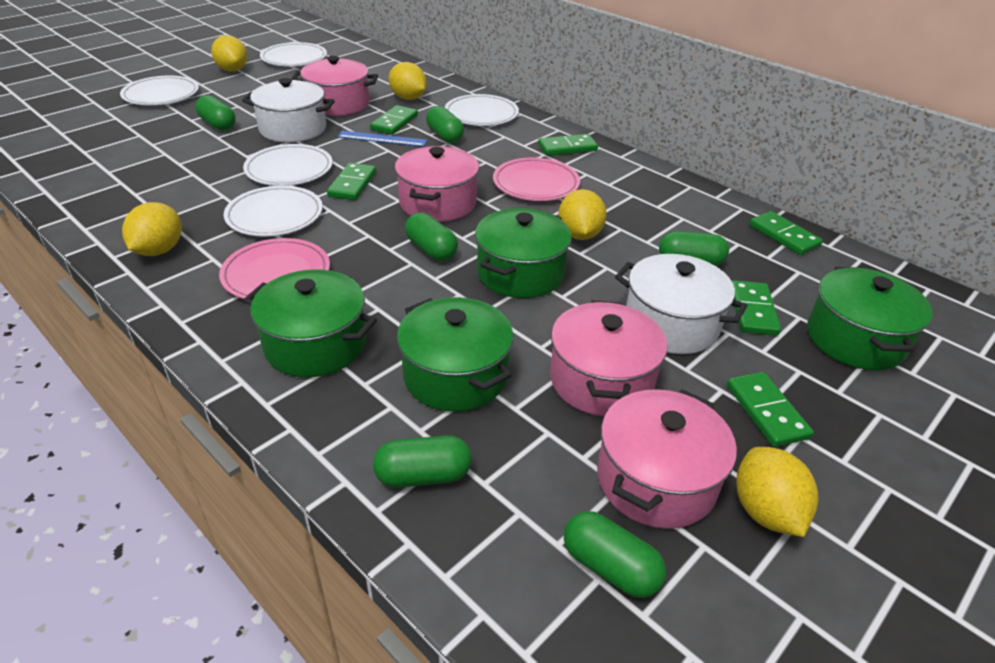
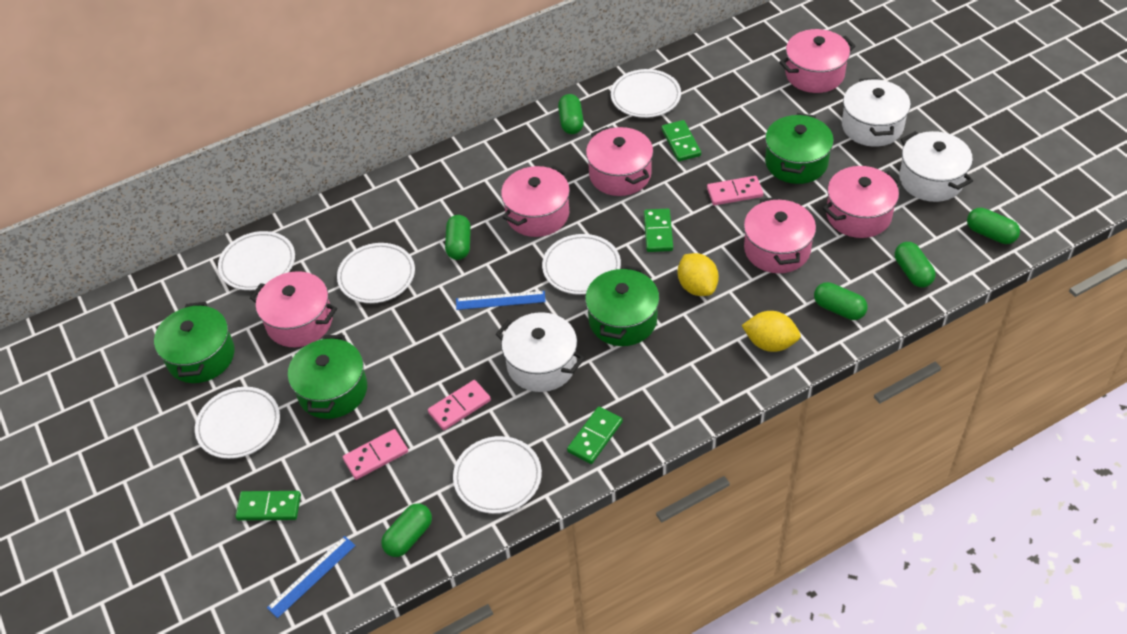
blue ruler: [338,131,428,147] = 1 -> [267,536,356,618] [456,291,546,310] = 2
green domino: [327,163,376,200] [370,105,418,135] [538,134,598,156] [727,372,814,447] [732,281,781,335] [750,211,823,255] = 6 -> [235,491,301,521] [567,407,623,464] [644,209,673,252] [661,120,701,161] = 4
pink domino: none = 0 -> [343,429,408,480] [428,380,491,430] [707,176,763,205] = 3
pink plate: [219,238,330,299] [493,158,580,201] = 2 -> none = 0
pink pot: [292,56,378,116] [395,146,479,222] [550,300,667,416] [597,389,737,529] = 4 -> [250,271,337,347] [501,165,570,237] [586,127,653,196] [744,197,816,273] [779,29,856,93] [823,166,902,238] = 6
white plate: [120,76,199,105] [224,186,323,237] [243,144,333,186] [260,42,327,66] [445,94,519,126] = 5 -> [195,387,280,459] [218,231,295,290] [337,243,415,303] [453,436,542,514] [542,234,621,295] [611,69,681,118] = 6
white pot: [242,78,335,142] [615,254,747,354] = 2 -> [496,312,585,392] [842,78,911,147] [899,131,973,202] = 3
yellow lemon: [122,202,182,256] [211,35,247,71] [389,62,427,100] [558,189,607,240] [736,447,818,537] = 5 -> [678,253,719,296] [741,311,801,352] = 2

